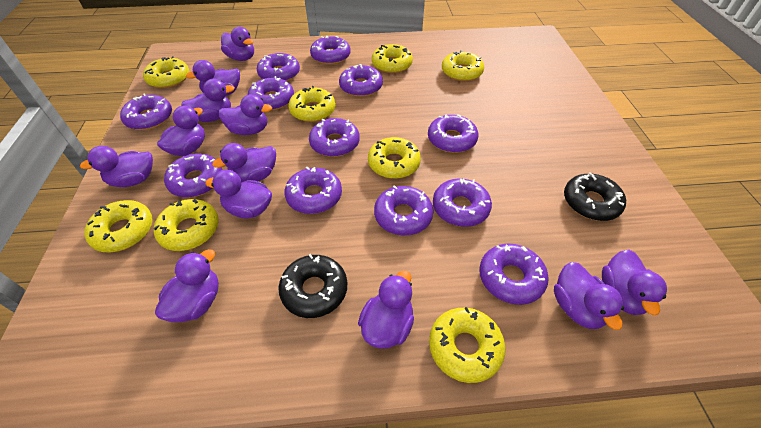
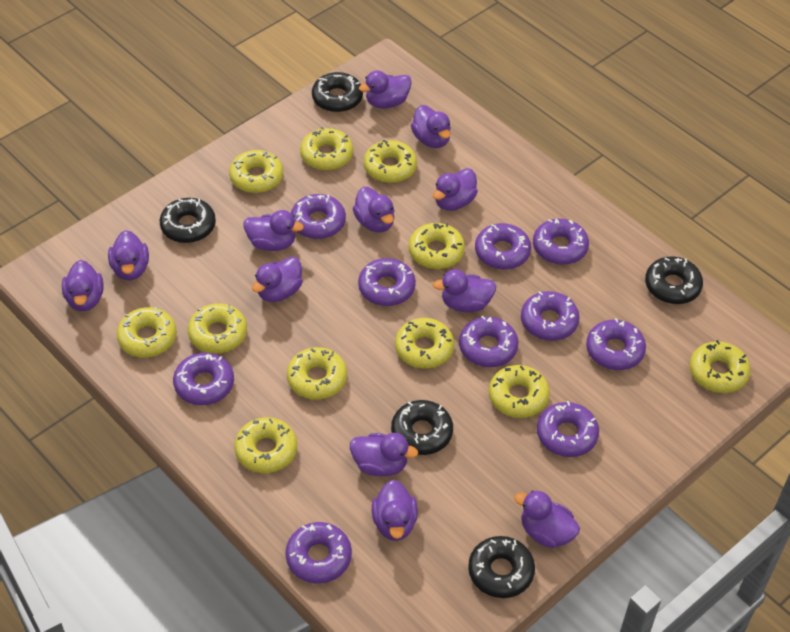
black donut: [278,254,347,318] [564,173,626,221] = 2 -> [160,198,216,243] [312,72,363,112] [391,400,453,455] [468,536,535,598] [645,256,703,304] = 5
purple donut: [120,93,172,130] [164,153,222,197] [248,76,294,111] [257,53,300,81] [284,167,342,214] [309,118,360,157] [310,36,351,65] [339,64,383,97] [374,185,433,235] [428,114,478,153] [433,179,492,227] [479,244,549,305] = 12 -> [173,353,234,405] [285,522,352,583] [291,194,346,239] [358,258,416,306] [459,316,518,367] [475,223,531,270] [521,291,580,341] [533,219,589,265] [537,401,599,457] [586,318,646,370] = 10
yellow donut: [84,200,153,252] [143,56,189,88] [154,199,219,251] [288,86,336,122] [368,137,421,179] [372,44,413,73] [429,307,505,383] [442,50,484,81] = 8 -> [117,307,177,358] [188,303,247,354] [229,150,283,193] [234,417,297,473] [287,347,347,400] [300,127,353,171] [364,140,417,183] [395,318,454,369] [409,223,465,269] [489,365,550,418] [690,340,751,393] = 11

